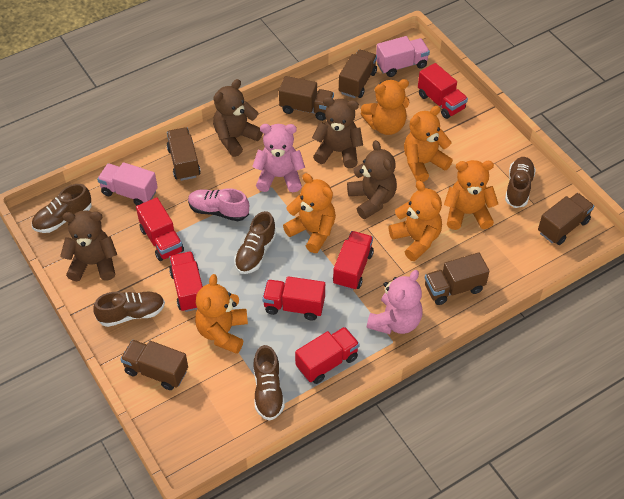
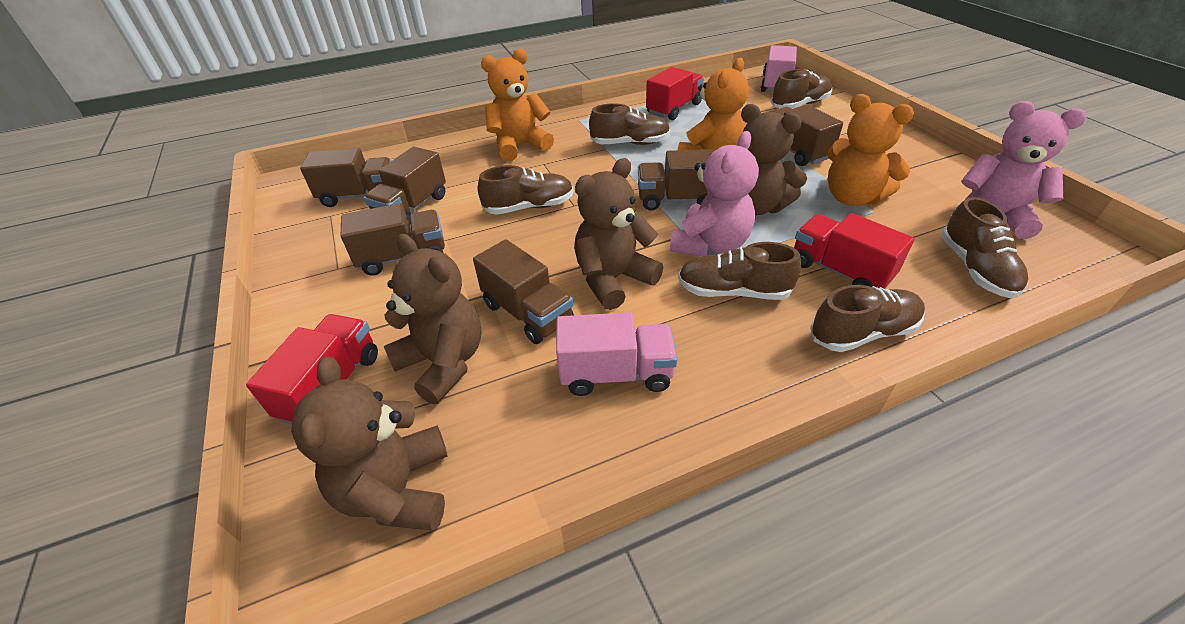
brown shoe: [32,184,92,233] [93,292,165,327] [234,211,277,274] [253,345,285,421] [505,157,536,208] = 5 -> [478,165,574,215] [589,103,670,145] [678,242,801,300] [771,69,832,109] [810,285,925,352] [941,197,1028,298] = 6
orange teddy bear: [195,274,248,354] [283,173,336,253] [360,79,409,135] [389,180,442,261] [404,106,453,182] [444,160,498,230] = 6 -> [481,48,554,161] [678,58,749,150] [827,94,914,206] = 3
pink shoe: [188,188,249,221] = 1 -> none = 0
red truck: [136,198,184,261] [169,251,203,312] [262,276,325,321] [295,327,359,384] [333,231,374,290] [418,63,468,119] = 6 -> [246,314,378,424] [646,67,704,120] [794,213,914,289] = 3

